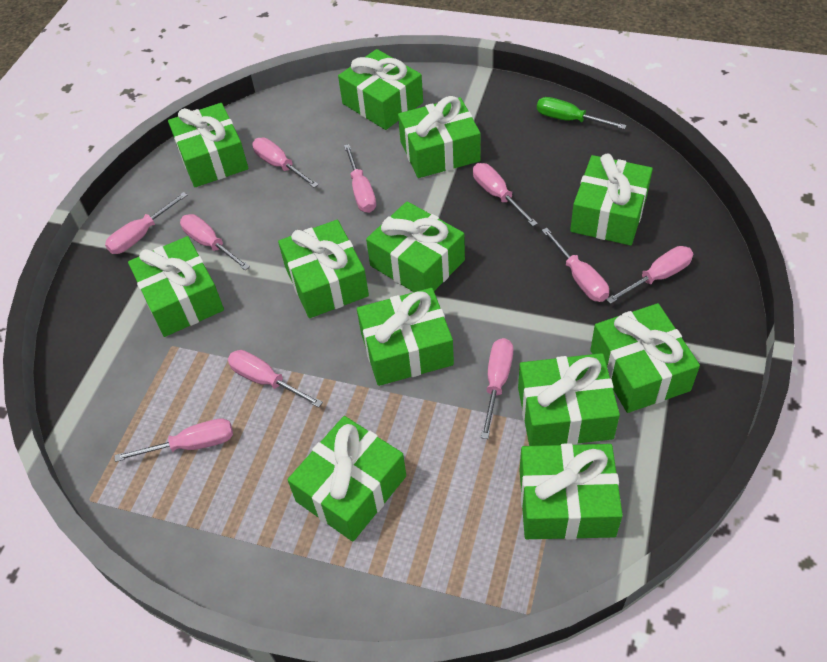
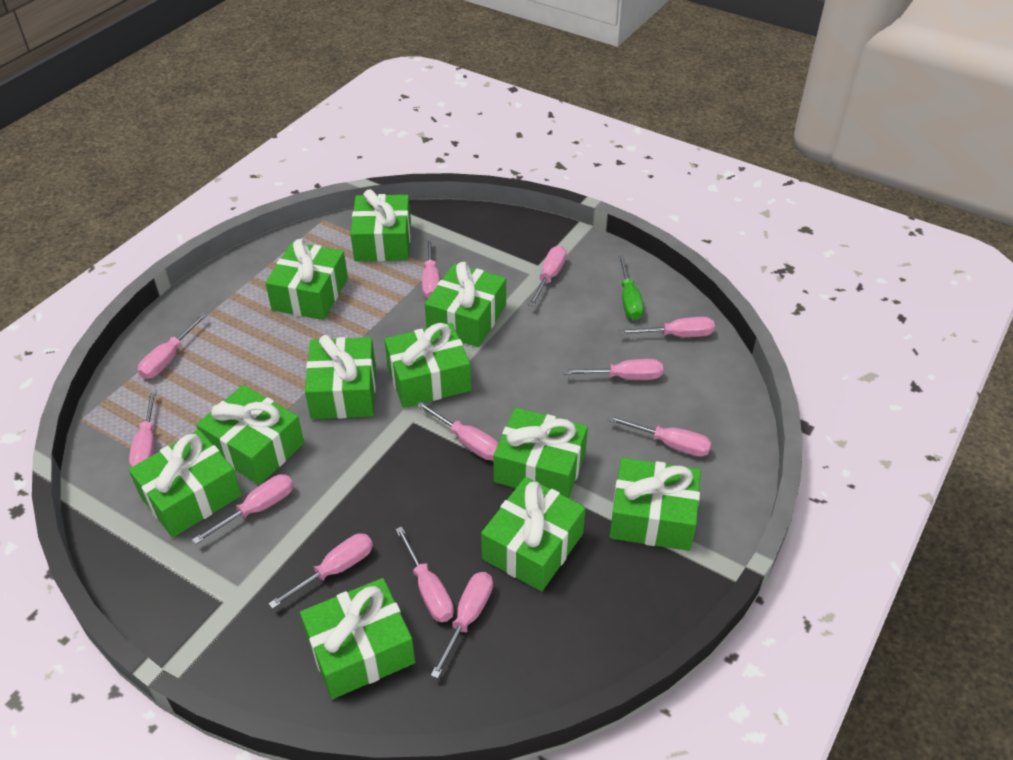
green gift: [128,236,224,337] [168,103,249,187] [278,220,369,318] [288,416,406,542] [338,49,423,130] [357,288,454,386] [366,201,465,292] [398,96,481,178] [518,353,620,446] [520,443,623,540] [570,153,653,246] [590,303,700,413] = 12 -> [129,430,242,537] [196,385,304,485] [265,239,348,320] [300,578,415,699] [305,335,376,419] [351,189,411,261] [384,323,471,408] [425,262,506,347] [481,477,586,591] [493,407,588,498] [610,457,701,551] = 11
pink screwdriver: [105,192,187,254] [114,418,233,462] [180,214,250,270] [228,350,323,408] [252,138,319,188] [344,144,376,213] [473,163,538,226] [481,338,513,439] [542,228,609,302] [606,246,693,304] = 10 -> [129,390,157,467] [138,313,207,379] [192,474,294,544] [268,534,373,609] [395,526,454,622] [417,402,499,460] [422,238,440,299] [431,572,493,679] [528,246,567,307] [563,359,663,380] [608,416,712,457] [619,317,715,337] = 12

